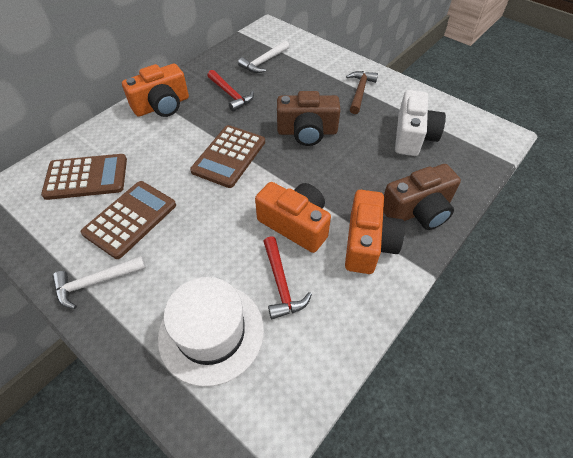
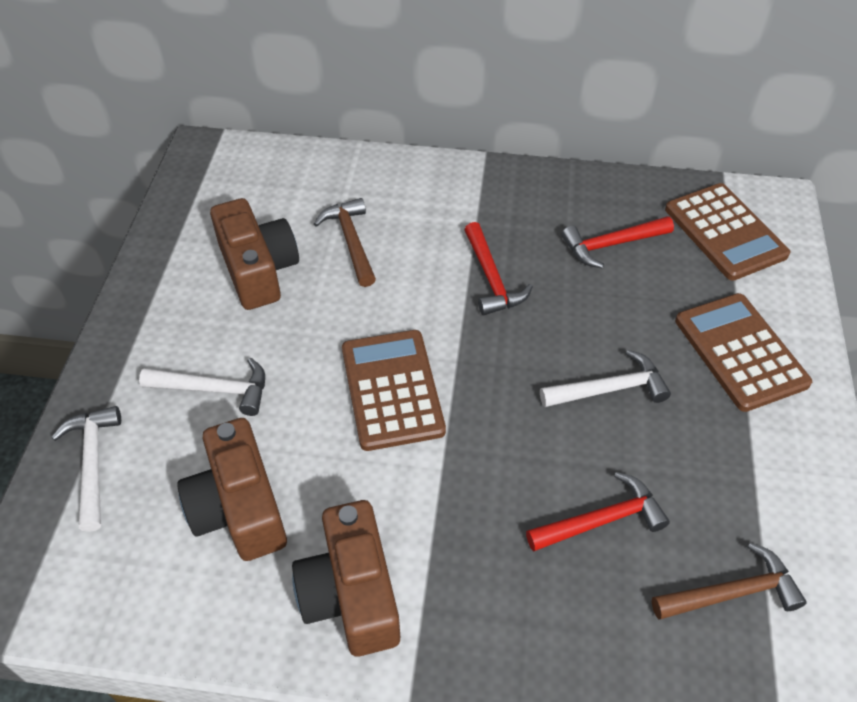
brown camera: [277,91,340,146] [383,164,461,230] = 2 -> [177,418,287,561] [210,198,299,310] [292,500,400,656] = 3
brown hammer: [346,71,378,114] = 1 -> [314,198,376,287] [652,542,807,620] = 2
orange camera: [122,63,189,117] [255,182,331,253] [345,190,405,274] = 3 -> none = 0
red hammer: [207,70,254,112] [263,236,312,319] = 2 -> [464,222,533,315] [526,472,670,552] [562,216,674,268] = 3
white camera: [395,90,446,156] = 1 -> none = 0
white hammer: [52,256,146,309] [238,40,290,73] = 2 -> [52,406,121,532] [139,358,265,416] [540,350,671,407] = 3
white hat: [158,277,264,387] = 1 -> none = 0

